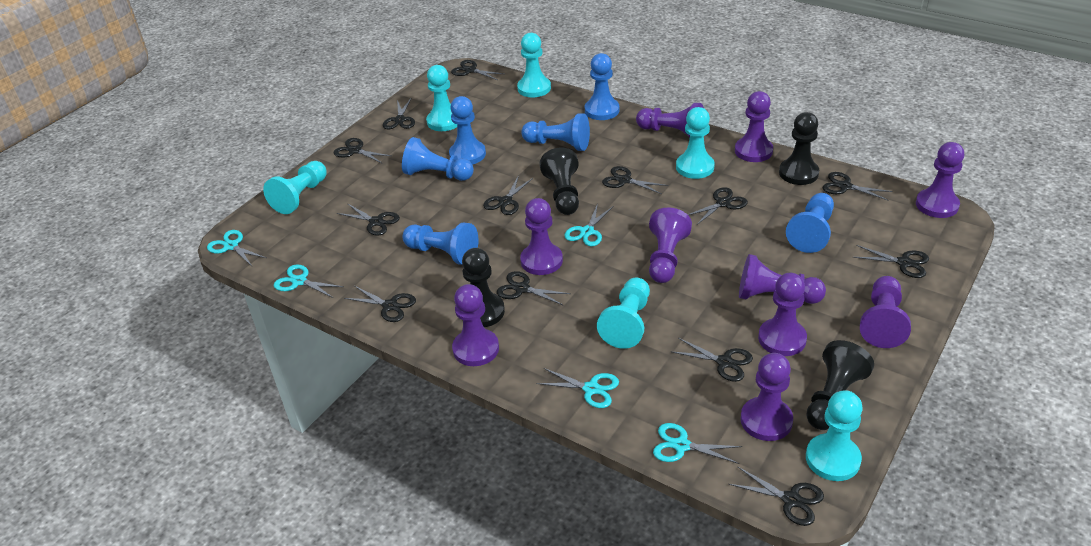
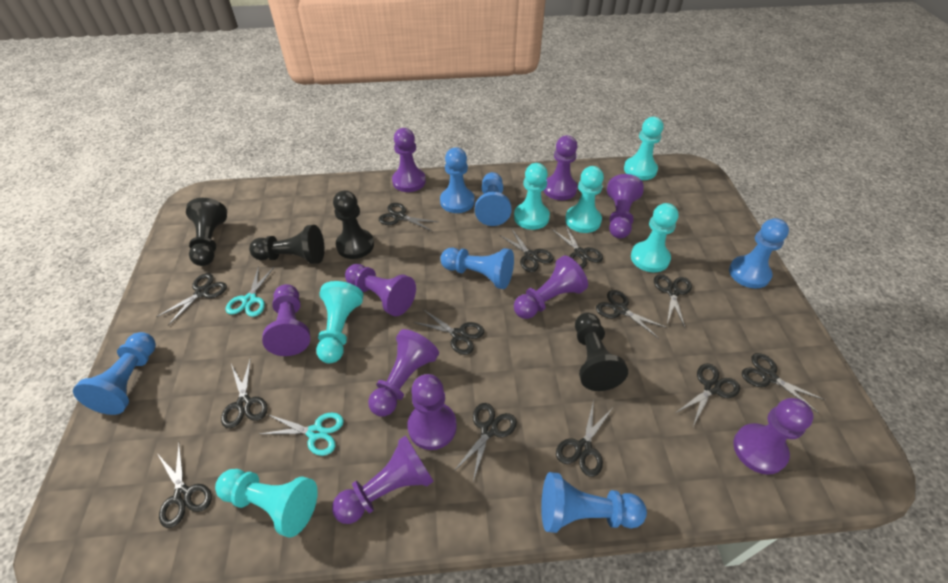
turquoise scissors: [207,230,266,266] [274,264,344,298] [536,368,619,408] [564,203,613,246] [653,423,742,464] = 5 -> [226,266,274,317] [260,412,344,456] = 2

